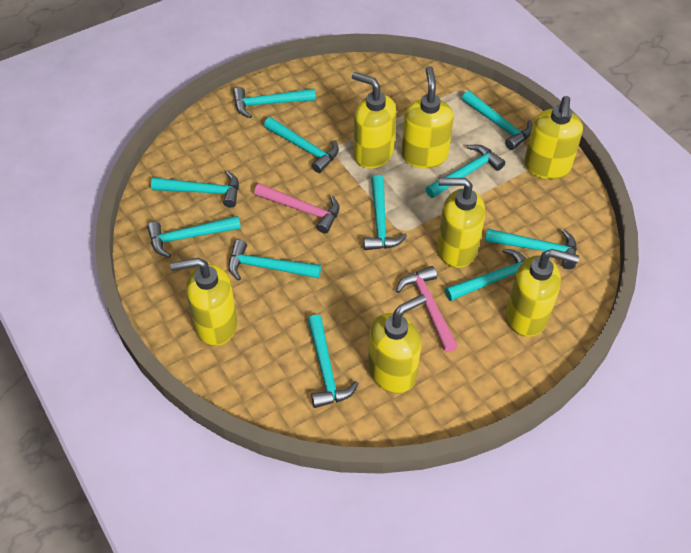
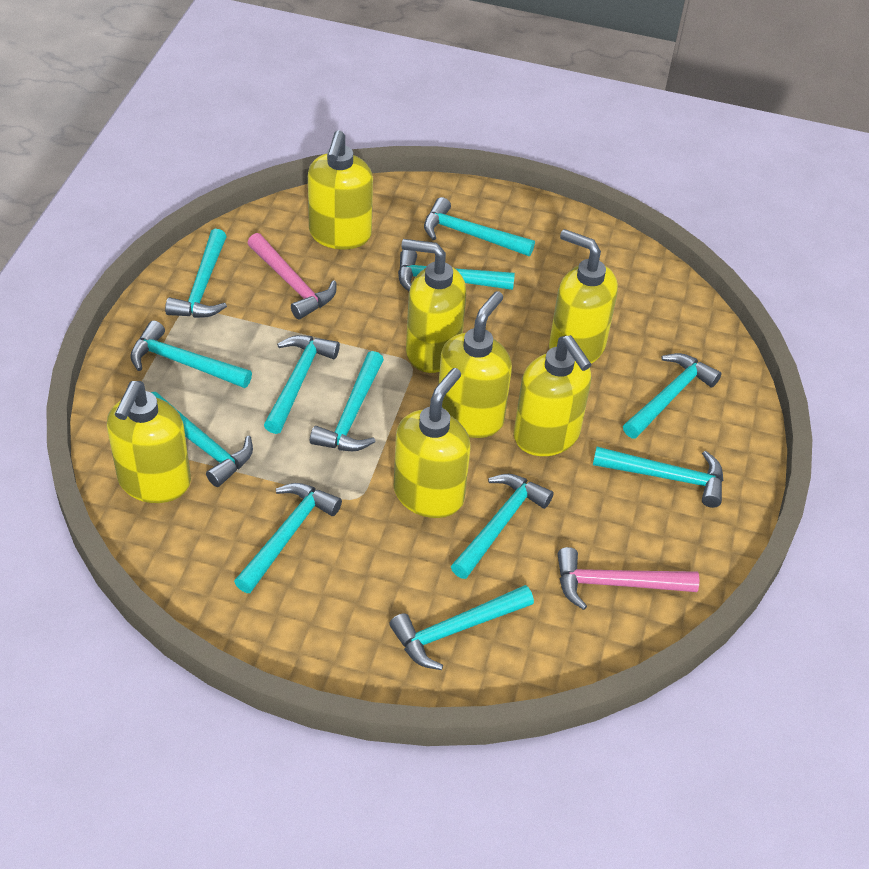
turquoise hammer: [147,216,241,258] [151,171,239,207] [228,240,321,281] [233,87,316,118] [264,117,339,173] [308,315,359,408] [364,175,407,250] [426,145,505,198] [445,249,526,301] [462,91,532,150] [485,228,577,269] = 11 -> [130,321,252,388] [151,392,253,487] [165,229,227,318] [234,483,342,593] [264,335,340,434] [310,351,384,451] [389,585,534,670] [398,250,515,291] [424,197,535,256] [451,474,554,579] [593,447,724,508] [623,353,721,439] = 12

